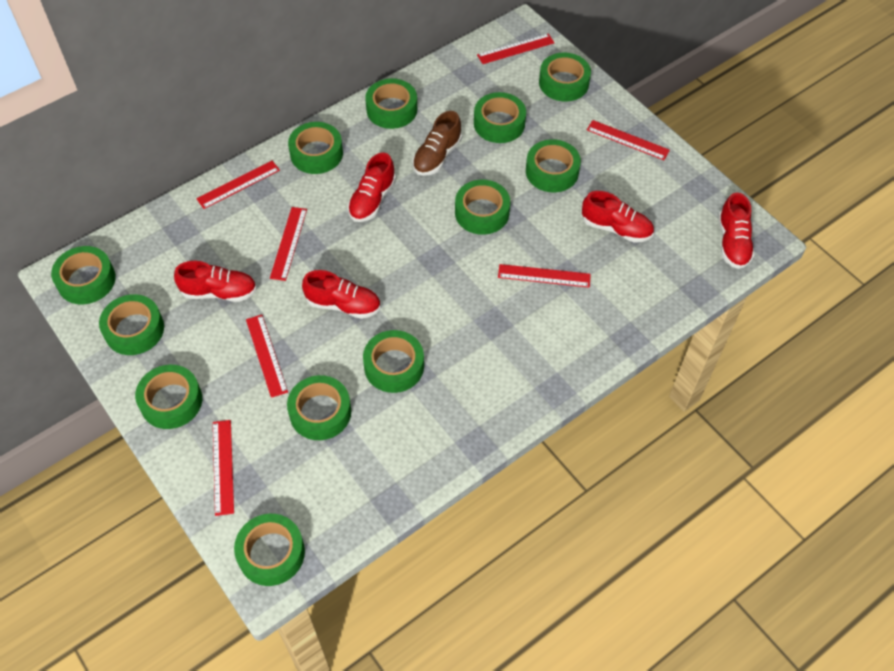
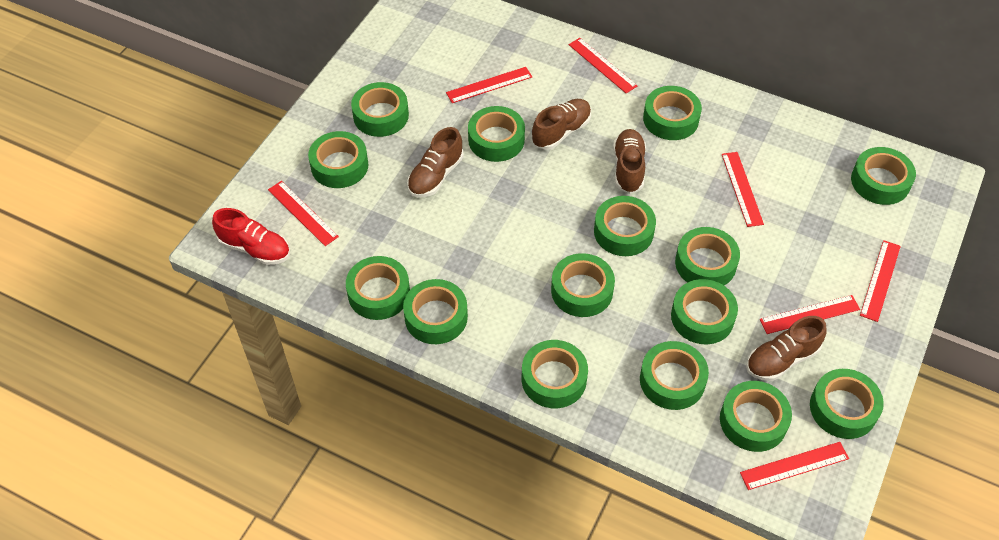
brown shoe: [412,111,462,176] = 1 -> [407,127,464,198] [532,99,591,150] [613,129,646,194] [746,316,827,381] = 4
green tape: [51,246,116,304] [99,294,164,355] [135,365,202,429] [234,514,305,586] [287,375,351,440] [288,122,343,174] [363,330,424,393] [365,78,417,129] [455,180,510,235] [474,92,526,143] [526,139,581,192] [539,53,591,101] = 12 -> [308,131,369,188] [346,256,410,320] [351,82,409,137] [403,279,468,344] [468,106,525,162] [522,340,588,408] [551,253,615,317] [594,196,656,256] [640,341,709,410] [643,86,702,140] [671,279,738,344] [675,227,740,286] [720,381,792,452] [810,369,884,439] [851,147,916,205] = 15
red shoe: [174,261,257,302] [302,270,381,319] [348,152,396,222] [582,191,654,243] [718,193,755,269] = 5 -> [212,208,290,265] = 1

